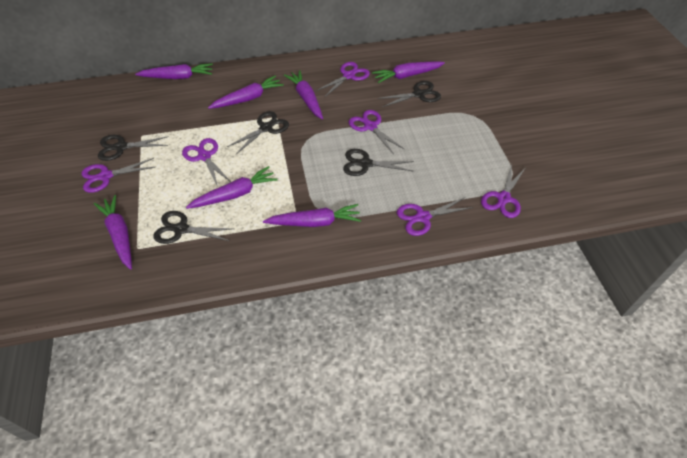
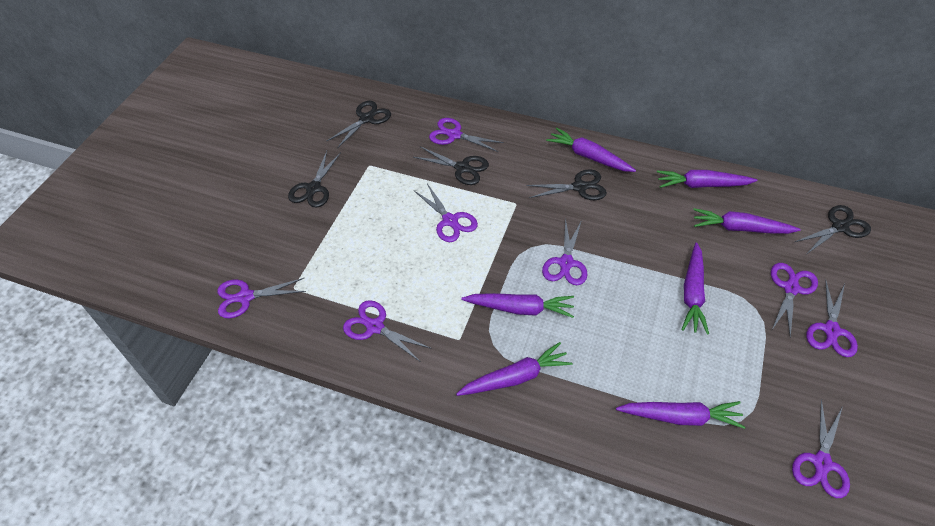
purple scissors: [82,158,155,193] [182,138,231,187] [316,62,370,97] [349,110,405,154] [397,197,473,236] [481,164,525,218] = 6 -> [218,278,306,318] [343,300,430,361] [414,184,478,242] [429,118,504,152] [542,218,588,285] [771,263,818,338] [792,399,850,498] [806,279,858,357] = 8

